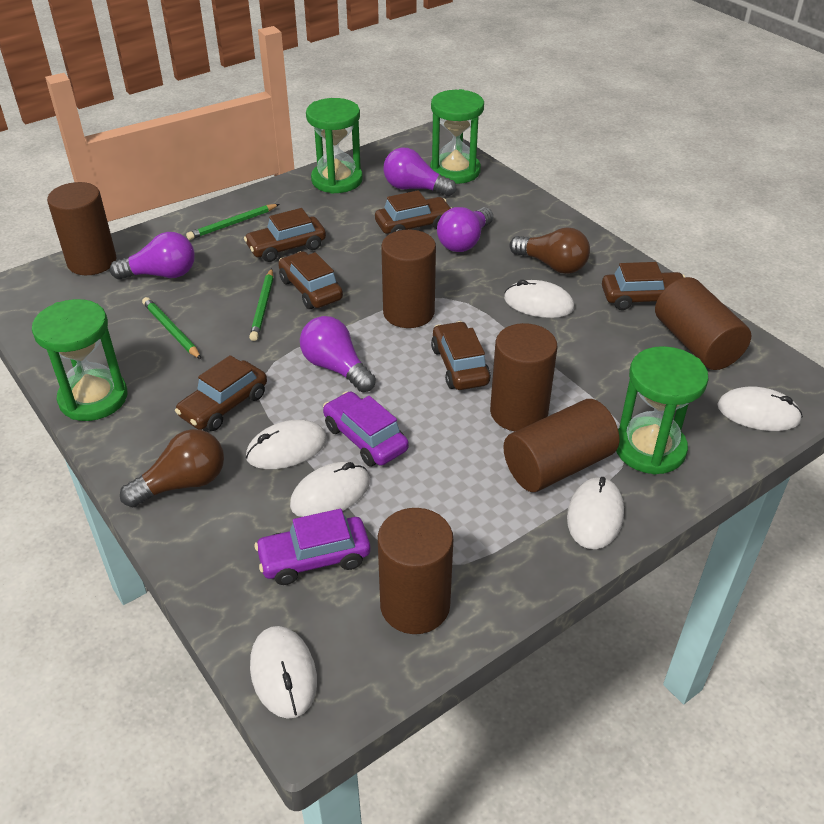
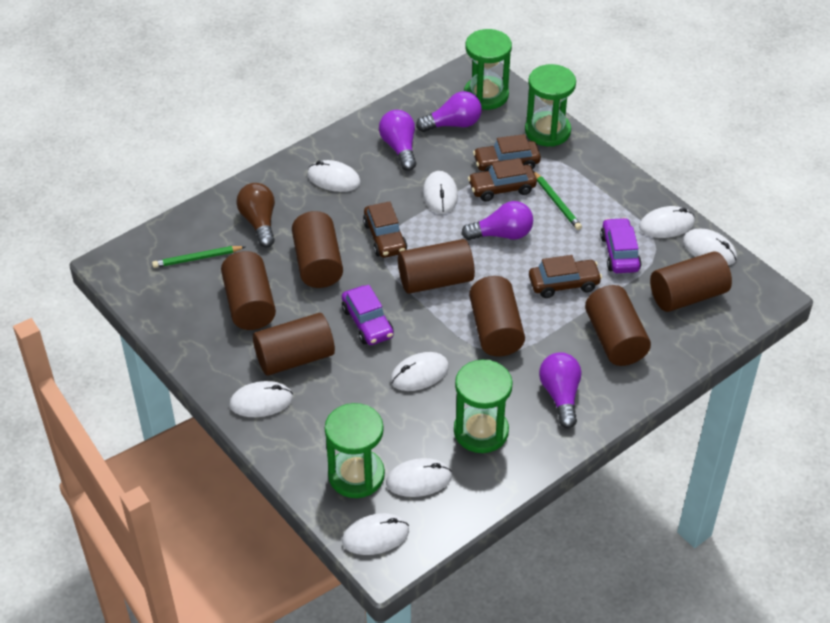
brown car: [175,355,267,431] [244,208,326,262] [278,251,343,309] [375,190,452,234] [431,321,491,390] [602,262,685,310] = 6 -> [363,201,407,258] [468,158,537,201] [473,134,541,172] [529,255,602,298] = 4
brown cylinder: [47,182,117,275] [378,508,453,634] [381,230,436,328] [490,323,558,431] [503,399,619,492] [655,277,751,370] = 6 -> [221,251,276,330] [253,313,335,376] [292,211,343,288] [398,239,475,294] [469,276,525,356] [585,285,651,366] [650,251,732,312] = 7
brown light bulb: [120,429,224,507] [510,227,590,274] = 2 -> [236,183,275,248] = 1
green pencil: [142,297,201,359] [186,204,279,240] [249,268,273,341] = 3 -> [152,246,245,268] [533,171,582,230] = 2
white mouse: [246,420,327,469] [250,626,317,719] [290,462,370,517] [504,280,574,318] [567,477,624,549] [718,386,803,431] = 6 -> [229,381,293,417] [307,160,361,192] [342,513,409,555] [386,458,452,497] [391,352,449,391] [423,171,458,214] [639,206,695,238] [683,229,737,265] = 8

